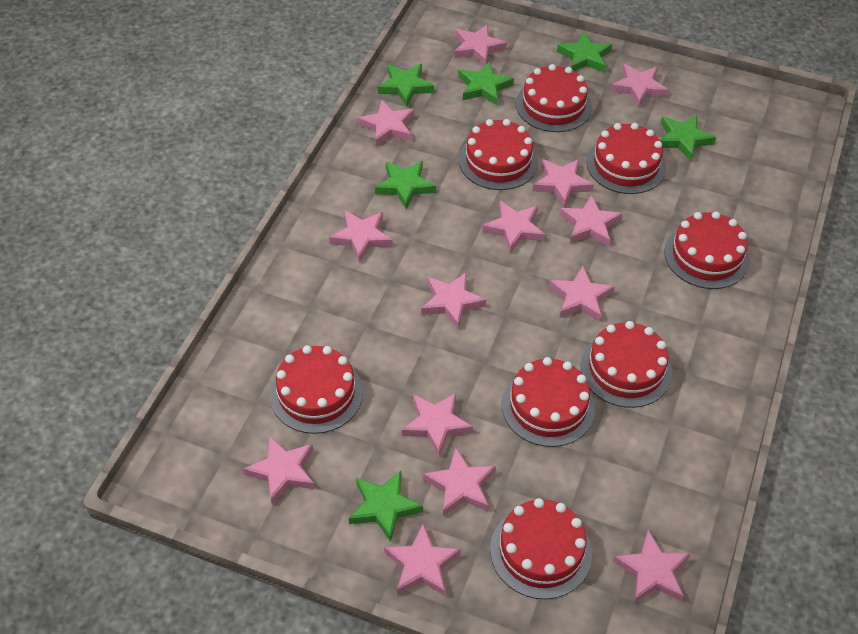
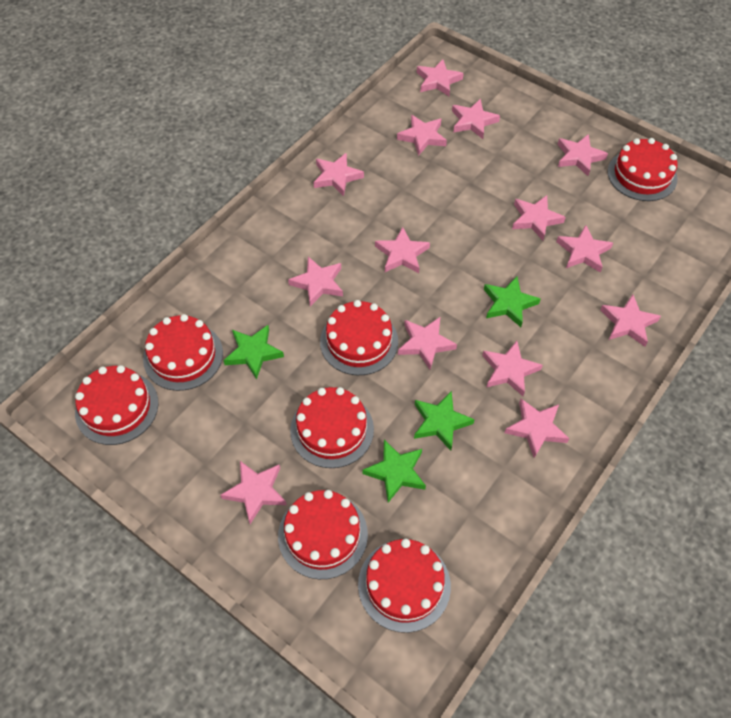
green star: [349,471,423,542] [375,161,436,210] [378,64,434,107] [458,61,514,105] [557,32,612,73] [660,115,716,161] = 6 -> [223,325,284,380] [362,440,426,503] [414,391,475,451] [484,276,540,327] = 4
red cake: [270,345,363,434] [459,119,538,190] [490,498,592,599] [502,357,595,447] [516,64,592,132] [580,321,672,408] [586,123,666,194] [664,211,750,289] = 8 -> [75,365,159,445] [143,314,223,391] [278,490,368,579] [290,387,374,468] [320,300,398,375] [358,539,451,633] [608,138,678,201] = 7

